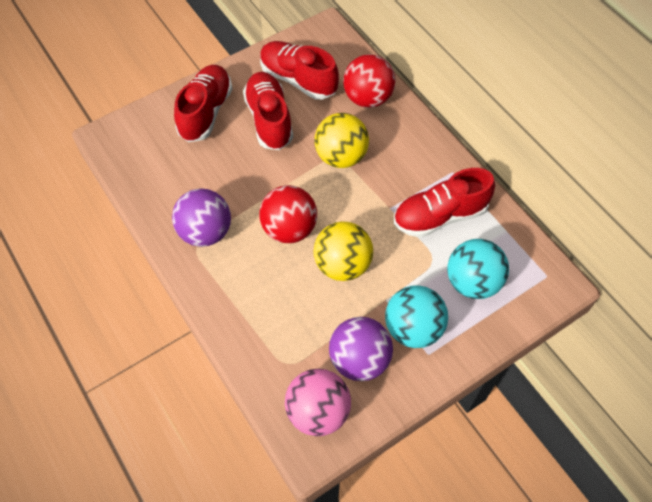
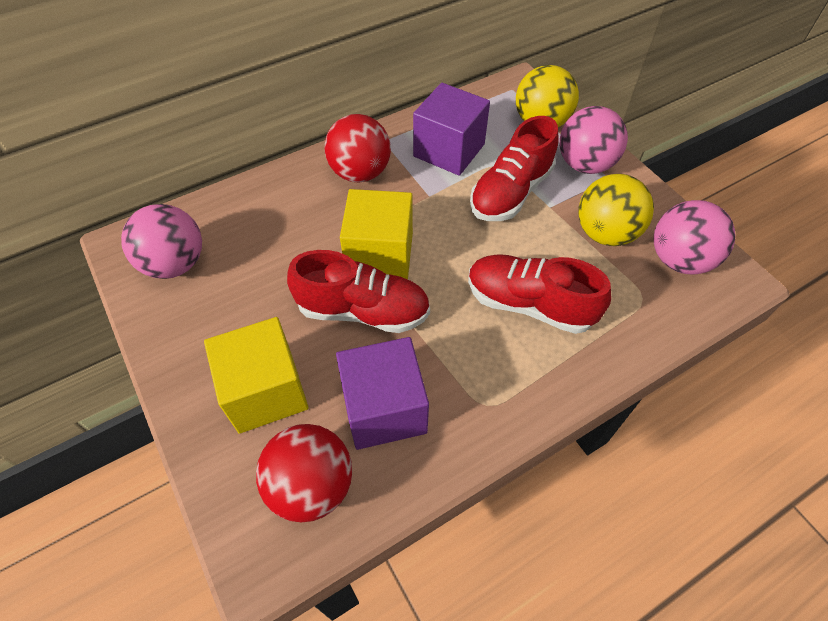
pink ball: [285,369,351,436] = 1 -> [121,204,202,279] [559,106,628,174] [654,200,735,275] = 3
purple ball: [172,189,231,247] [329,317,393,381] = 2 -> none = 0
purple cube: none = 0 -> [336,337,429,450] [413,83,490,176] = 2
red shoe: [174,65,233,142] [243,72,293,150] [260,41,339,100] [394,168,495,238] = 4 -> [287,250,430,333] [468,254,611,334] [470,116,559,221] = 3
turquoise ball: [385,285,448,348] [447,239,509,299] = 2 -> none = 0
yellow cube: none = 0 -> [204,317,309,434] [340,189,413,279] = 2

